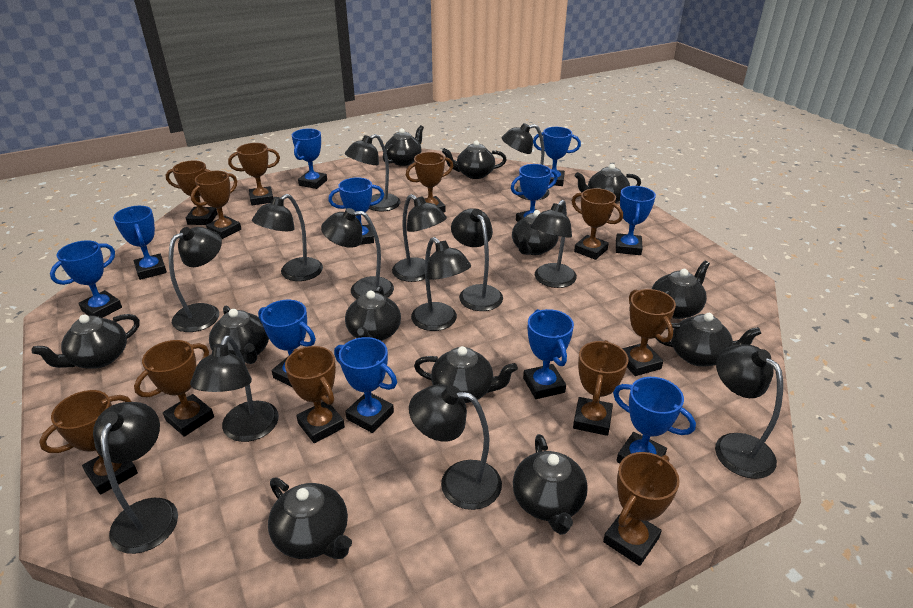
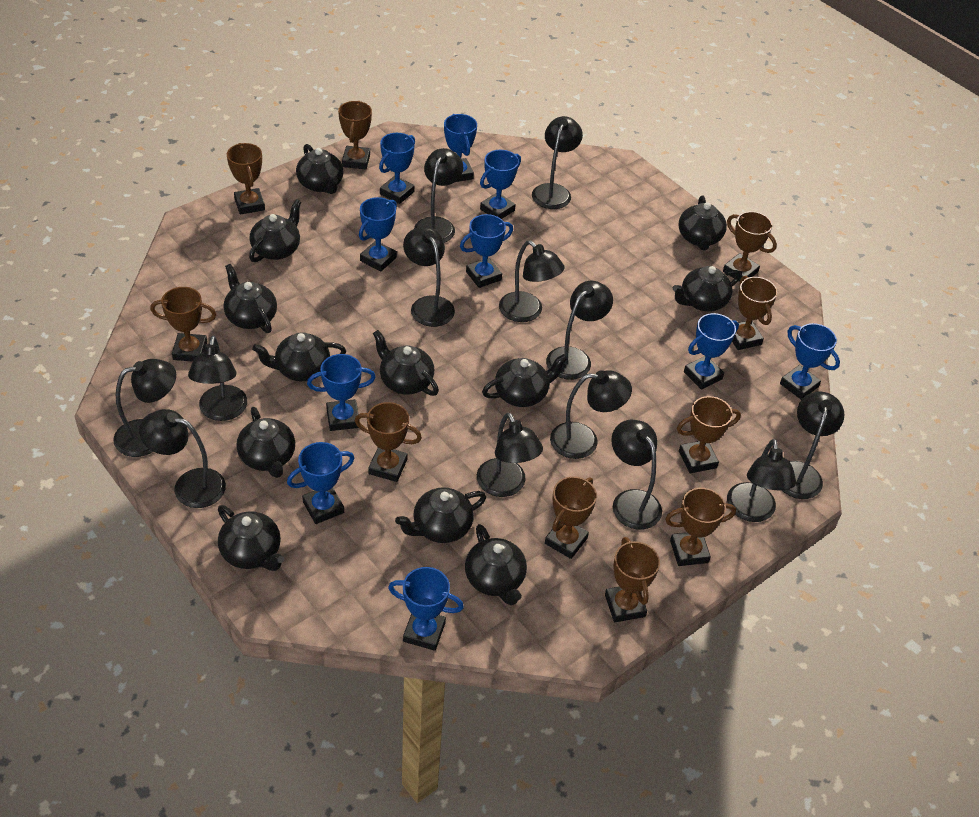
blue trophy: [50,240,122,318] [113,206,167,280] [258,300,316,387] [292,128,327,189] [328,177,384,245] [334,337,397,433] [511,164,558,222] [523,309,574,399] [533,127,581,186] [613,377,696,463] [616,186,656,255] = 11 -> [287,442,354,524] [307,354,376,431] [359,197,397,271] [379,133,415,204] [388,567,464,651] [444,114,477,182] [460,214,513,288] [480,150,521,219] [684,313,739,390] [780,323,840,400] = 10
brown trophy: [39,390,138,495] [134,340,214,437] [166,160,218,225] [191,171,241,239] [228,143,280,205] [285,346,345,443] [406,152,453,213] [572,188,623,260] [573,340,629,436] [603,452,680,566] [622,289,676,376] = 11 -> [150,287,217,362] [227,143,265,214] [338,101,372,170] [355,402,422,482] [545,476,597,559] [605,537,660,622] [665,488,736,566] [677,396,741,473] [723,211,777,282] [732,276,777,350] = 10

